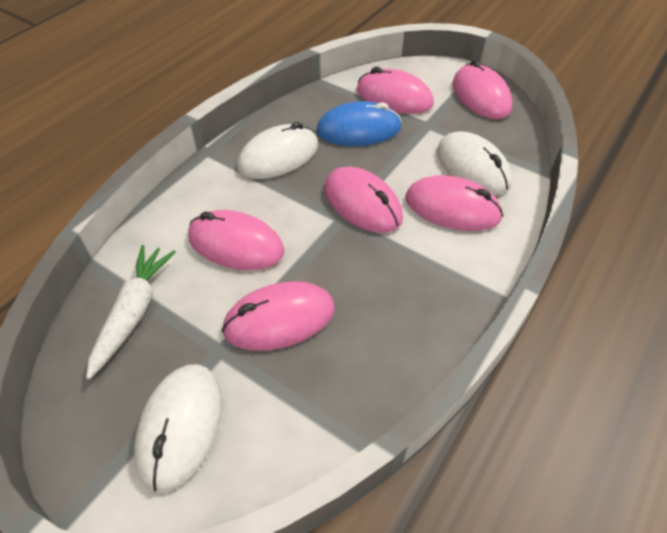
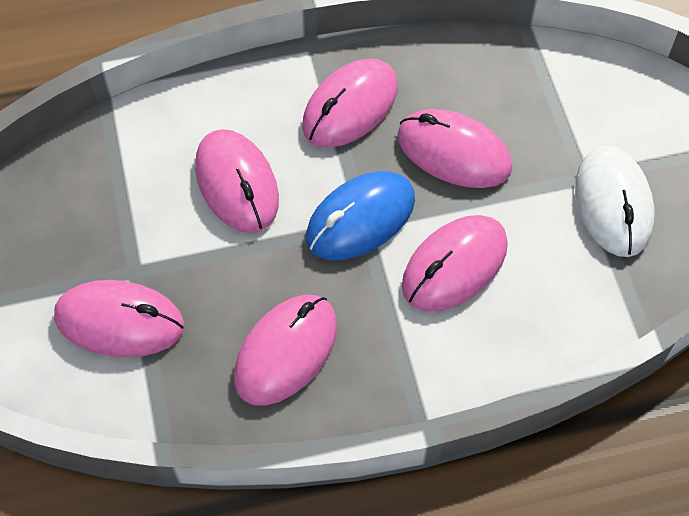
white carrot: [86,245,176,379] = 1 -> none = 0
white mouse: [134,364,222,493] [237,122,318,179] [437,132,512,195] = 3 -> [575,146,654,257] = 1

